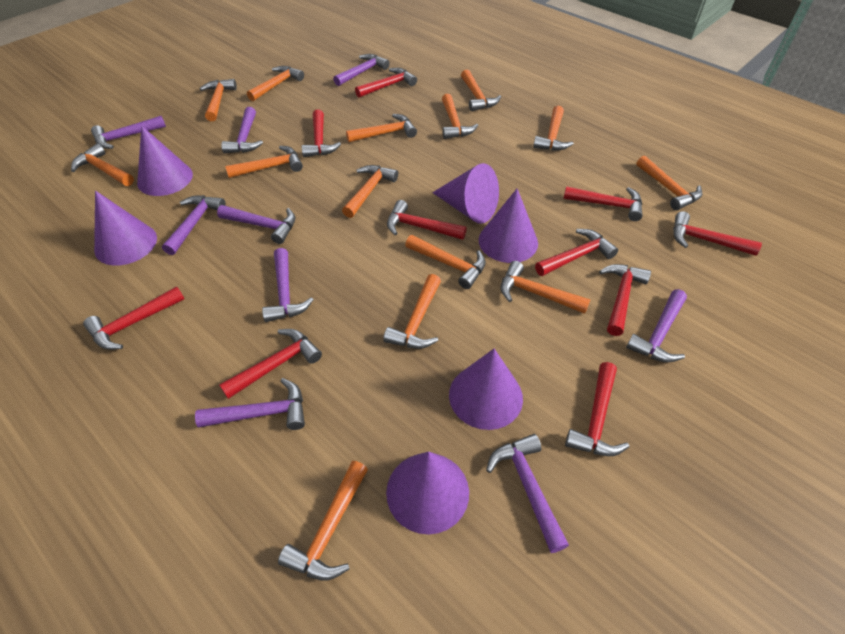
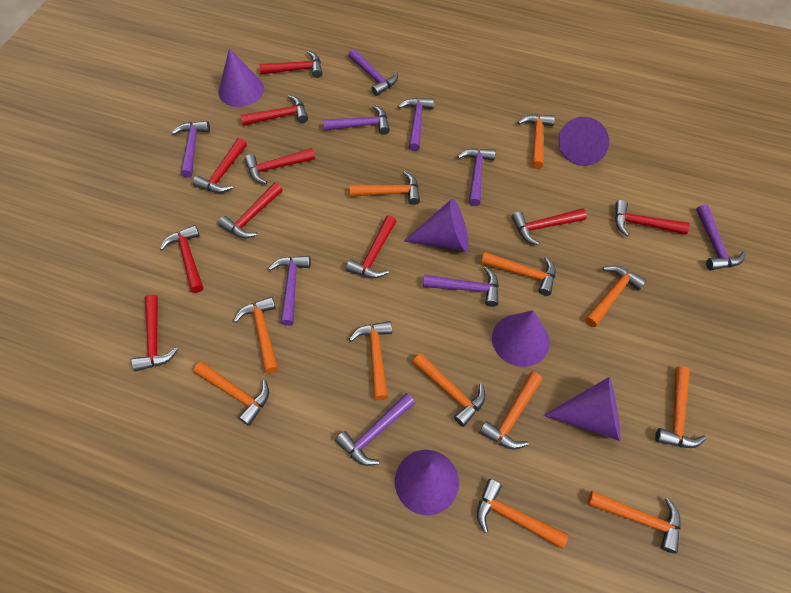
orange hammer: [71,144,134,186] [200,79,237,121] [225,146,303,178] [247,66,304,101] [278,461,368,580] [342,165,398,218] [346,114,417,142] [383,274,441,349] [405,235,486,289] [442,94,478,139] [461,70,501,111] [501,261,591,314] [533,105,574,151] [636,155,703,210] = 14 -> [193,362,269,426] [234,297,278,373] [349,321,392,400] [350,171,420,205] [412,353,485,427] [477,479,568,549] [479,372,542,450] [481,252,556,296] [518,114,555,169] [585,265,647,327] [587,491,681,553] [655,366,707,448] = 12

